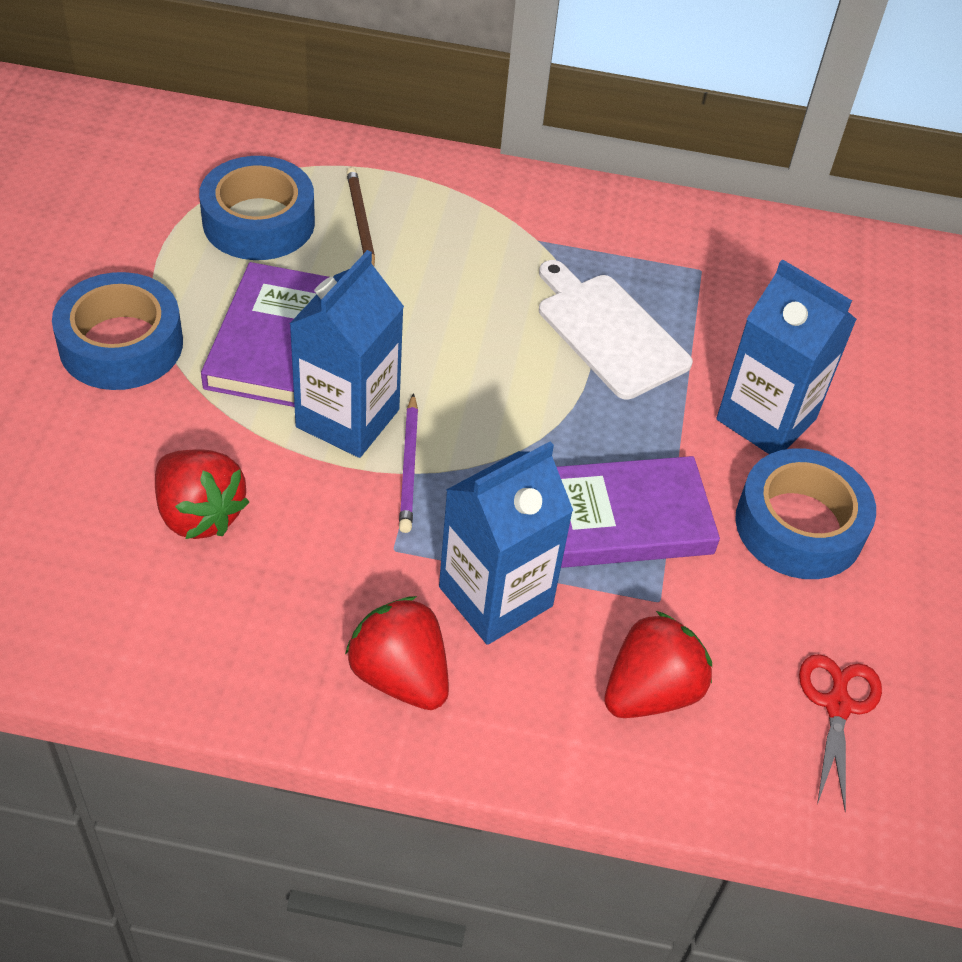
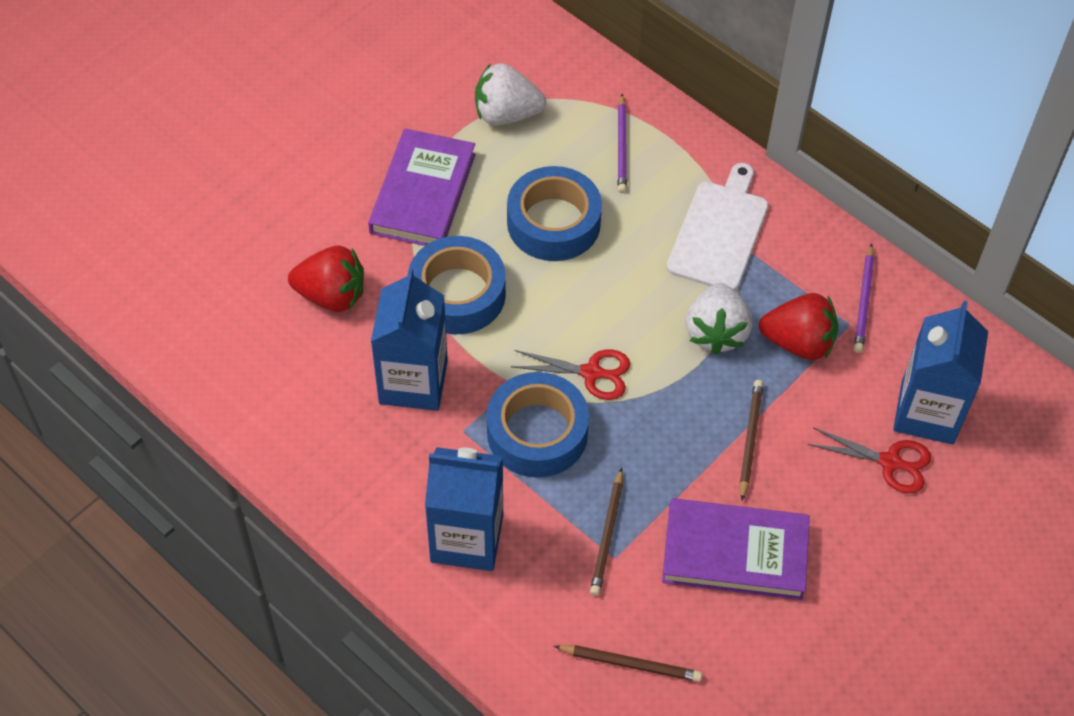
brown pencil: [346,167,375,266] = 1 -> [554,645,702,682] [590,468,623,596] [739,380,763,501] = 3
purple pencil: [399,393,418,533] = 1 -> [618,94,627,193] [854,243,874,353] = 2
red scissors: [799,654,882,812] = 1 -> [511,349,630,400] [808,427,931,493] = 2
red strawberry: [155,449,249,539] [345,596,449,710] [604,611,712,718] = 3 -> [288,246,364,312] [759,293,838,360] = 2
white strawberry: none = 0 -> [475,63,546,125] [685,283,752,355] = 2

